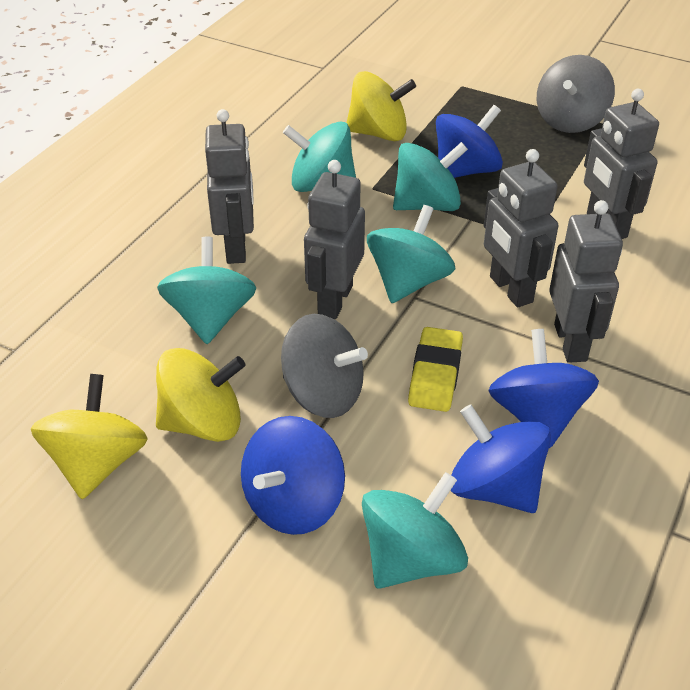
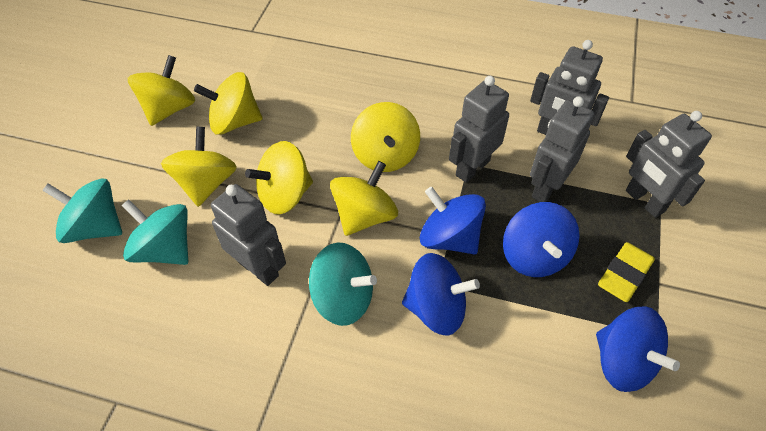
grey spinning top: [281,314,368,418] [537,55,615,133] = 2 -> none = 0
turquoise spinning top: [157,237,256,344] [283,121,356,192] [362,472,468,589] [367,205,455,303] [393,142,468,211] = 5 -> [42,178,122,243] [121,199,188,265] [309,242,377,326] = 3
yellow spinning top: [31,374,148,499] [156,348,245,442] [347,71,416,141] = 3 -> [128,55,195,126] [161,127,237,207] [194,72,262,135] [245,141,313,214] [330,161,398,236] [351,102,420,172] = 6

